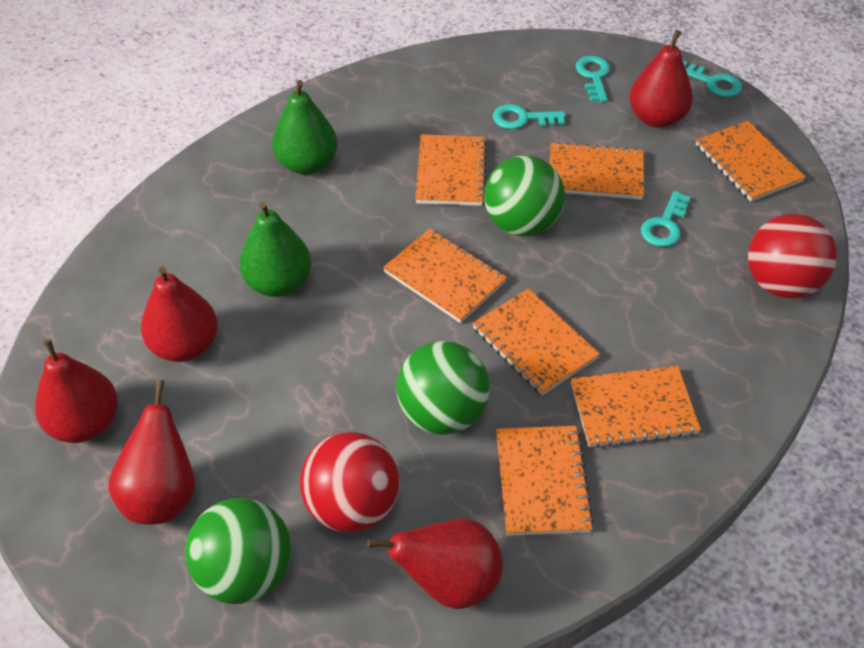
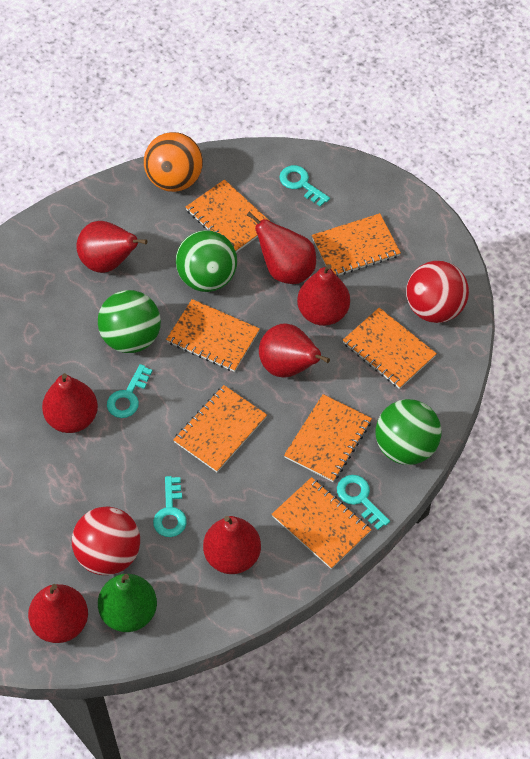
green pear: [239,202,311,297] [272,80,337,175] = 2 -> [98,574,157,632] = 1
orange ball: none = 0 -> [144,132,203,192] = 1
red pear: [35,339,118,443] [108,380,195,525] [141,267,218,362] [367,519,503,609] [629,30,693,128] = 5 -> [28,584,88,643] [42,373,98,433] [77,221,148,273] [203,516,261,574] [246,212,316,284] [259,323,330,378] [297,264,350,326] = 7

